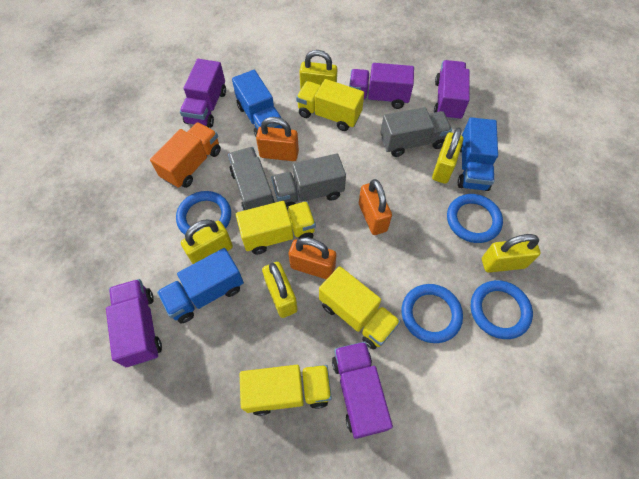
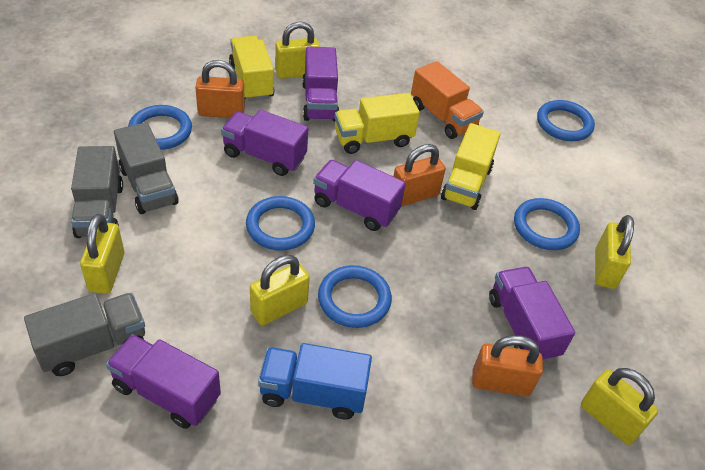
blue ring: [176,191,231,235] [401,284,463,343] [447,194,503,243] [471,280,533,339] = 4 -> [128,105,192,150] [246,196,315,250] [318,265,392,328] [514,198,580,250] [537,100,595,141] = 5
blue truck: [157,248,244,323] [232,70,284,137] [458,117,498,191] = 3 -> [258,343,372,420] = 1
yellow truck: [236,201,316,254] [240,365,332,416] [296,79,364,131] [319,266,401,350] = 4 -> [229,36,275,101] [334,93,420,154] [441,123,501,210] = 3

